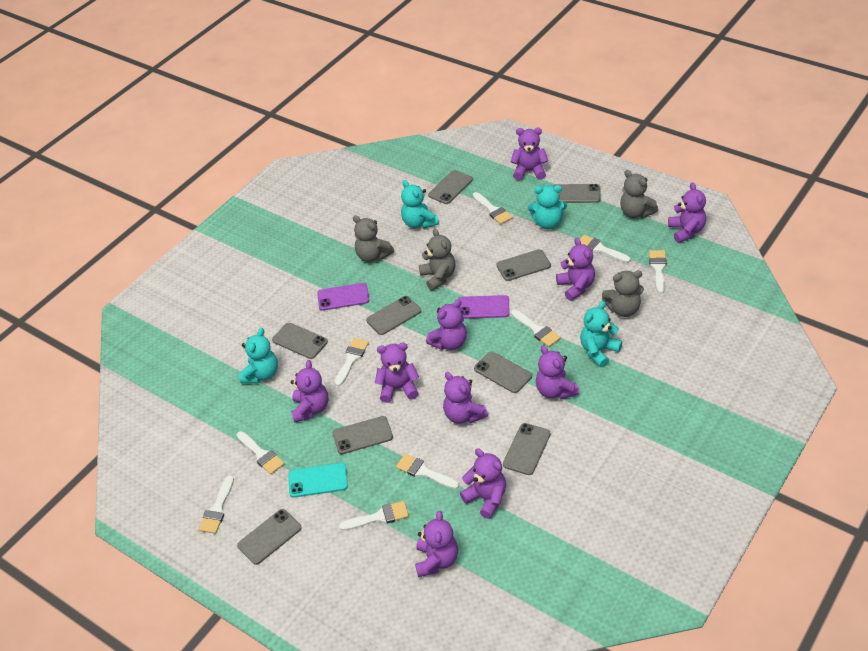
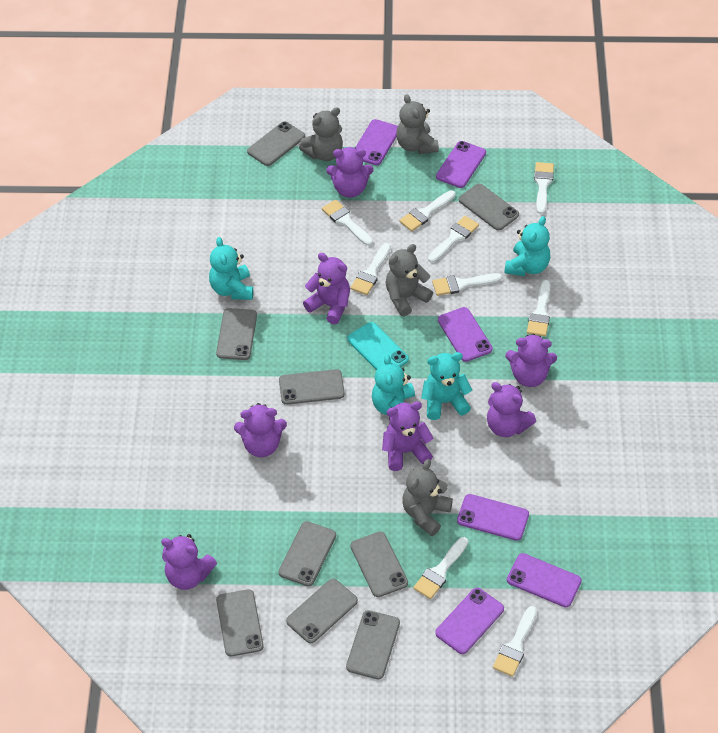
purple phone: [317,283,369,311] [458,295,509,319] = 2 -> [355,119,398,165] [435,588,504,654] [436,141,486,188] [438,307,493,362] [457,494,529,541] [507,553,582,608] = 6
purple teddy bear: [291,360,328,423] [375,343,419,403] [415,511,458,577] [426,299,467,350] [443,372,488,424] [460,448,506,519] [511,128,548,180] [536,345,579,399] [556,238,595,301] [668,182,706,243] = 10 -> [161,534,217,590] [234,403,287,457] [303,253,350,324] [326,147,374,198] [382,401,433,471] [487,382,536,437] [505,334,557,387] = 7

